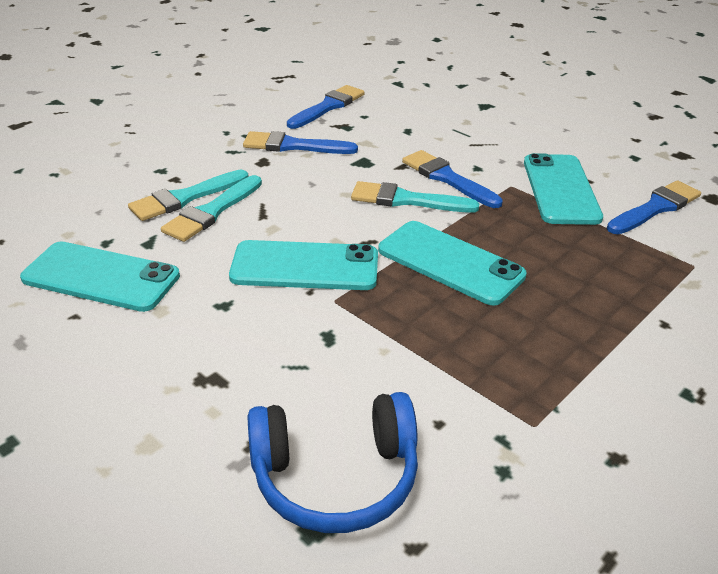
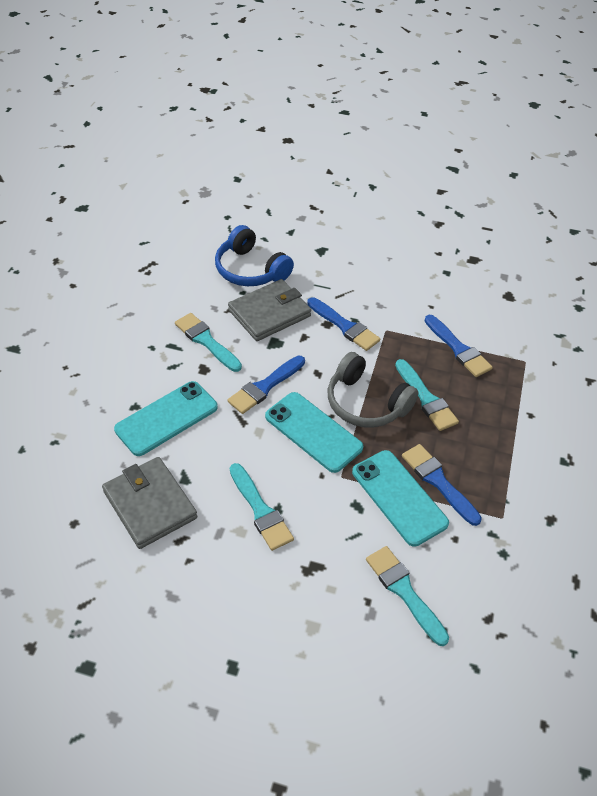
grey headphones: none = 0 -> [328,352,419,428] = 1
grey wallet: none = 0 -> [102,457,197,549] [228,279,311,341] = 2
turquoise brush: [128,169,249,221] [161,175,262,242] [351,181,480,213] = 3 -> [175,313,242,372] [230,463,294,551] [366,546,449,646] [395,359,459,431] = 4
turquoise phone: [20,242,180,312] [229,240,378,290] [378,221,527,306] [524,153,603,225] = 4 -> [114,381,218,456] [265,392,363,473] [352,450,449,547] = 3

